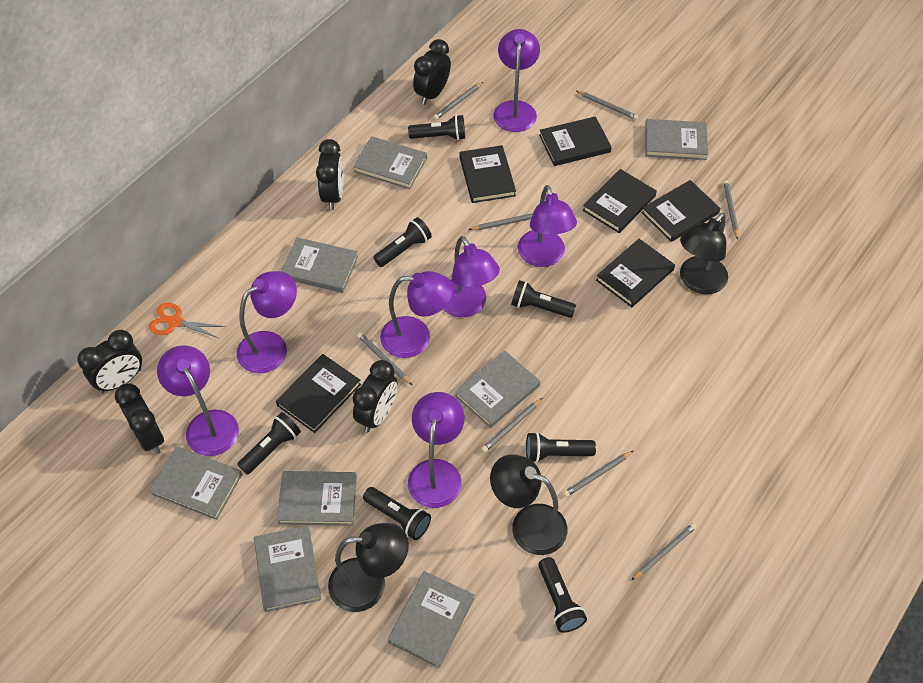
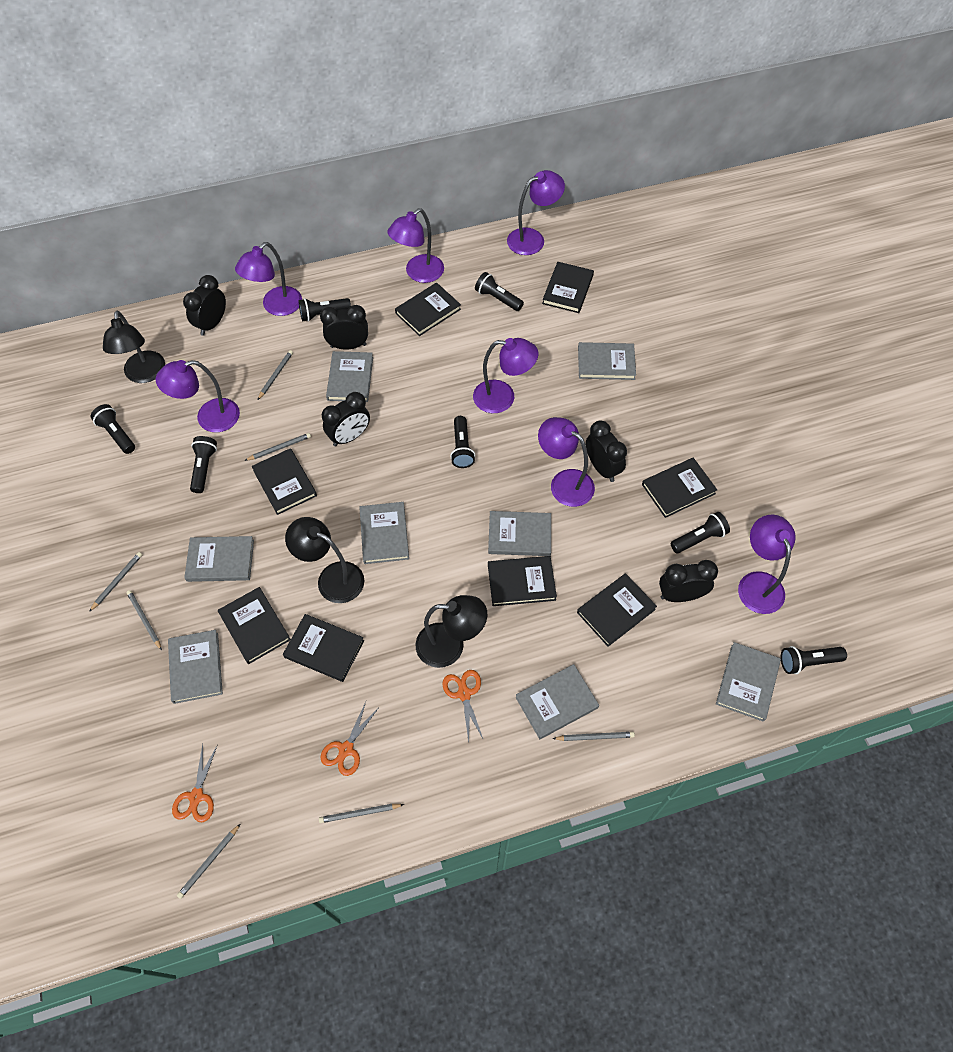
black book: [276,354,361,433] [459,145,516,203] [539,116,612,166] [583,169,657,233] [596,239,675,308] [642,180,720,242] = 6 -> [218,587,291,664] [251,448,317,515] [283,614,364,682] [395,282,461,336] [488,556,557,606] [542,262,594,313] [577,573,657,647] [642,458,717,518] = 8
grey pencil: [357,332,412,385] [434,82,483,120] [469,213,533,230] [481,398,542,452] [563,451,633,497] [577,91,638,120] [631,523,697,581] [723,180,739,240] = 8 -> [89,552,142,612] [126,590,162,650] [177,824,240,899] [245,433,311,461] [258,350,293,400] [319,804,404,823] [552,732,635,741] = 7
orange scissors: [149,303,225,338] = 1 -> [172,744,218,822] [320,702,378,776] [442,670,483,742] = 3

